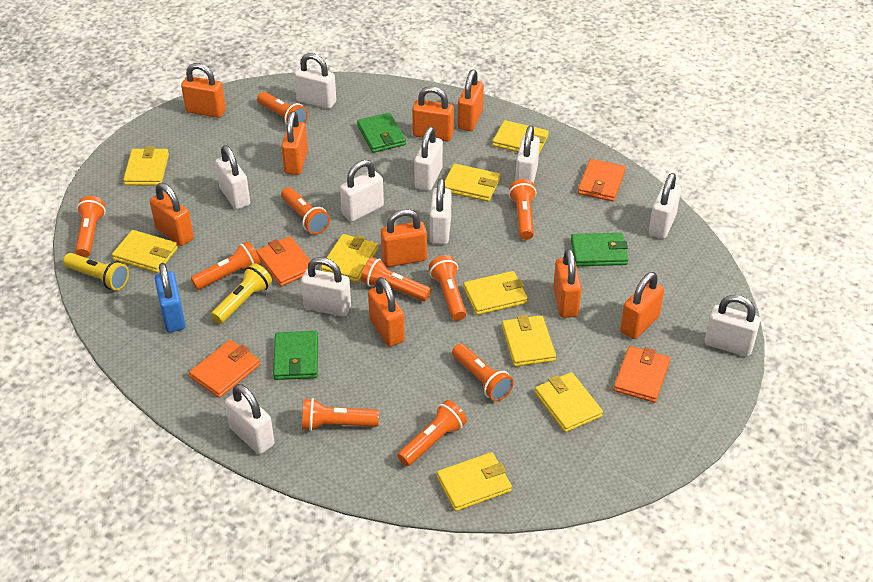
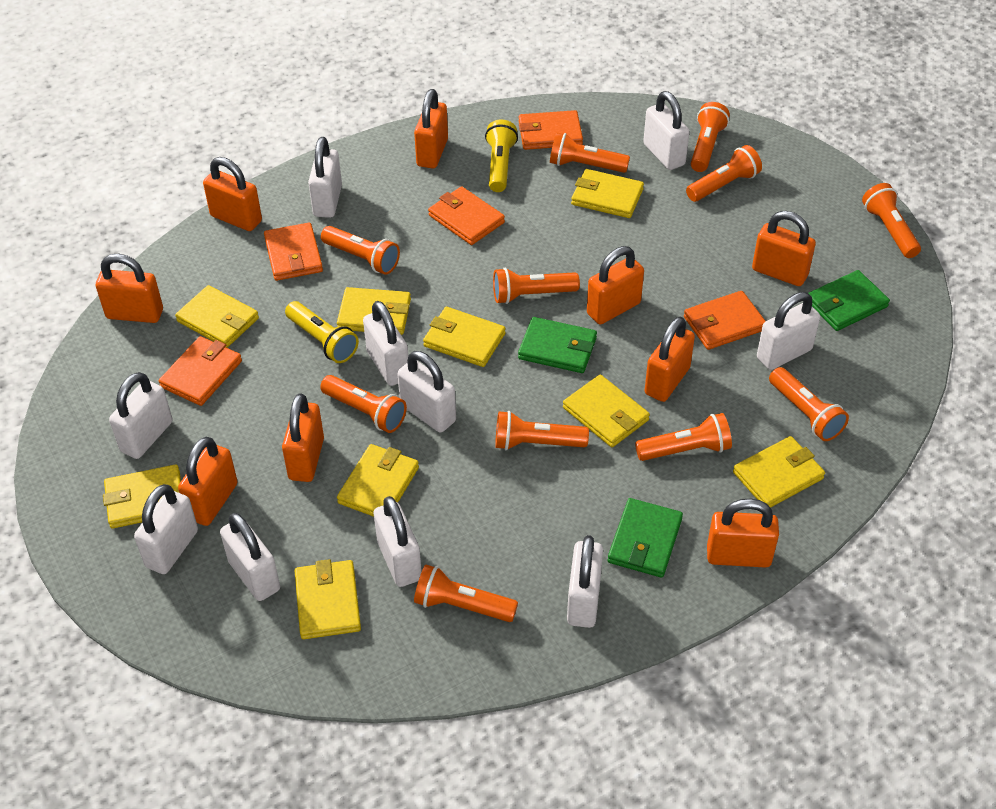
blue padlock: [155,263,186,332] = 1 -> none = 0
orange flashlight: [75,196,106,258] [191,241,260,290] [257,92,308,125] [281,187,330,234] [302,398,379,431] [361,257,431,301] [397,400,467,466] [429,255,467,321] [452,344,514,401] [509,179,536,240] = 10 -> [320,375,407,433] [321,226,400,275] [414,565,518,622] [493,268,580,304] [495,411,589,450] [550,133,630,173] [635,413,732,461] [686,145,762,202] [691,102,730,172] [769,367,849,441] [862,183,921,258] = 11
orange wallet: [189,340,260,398] [256,236,311,286] [578,159,626,201] [613,346,670,403] = 4 -> [159,336,242,406] [264,223,323,281] [428,186,505,245] [519,110,583,150] [684,291,765,350] = 5

